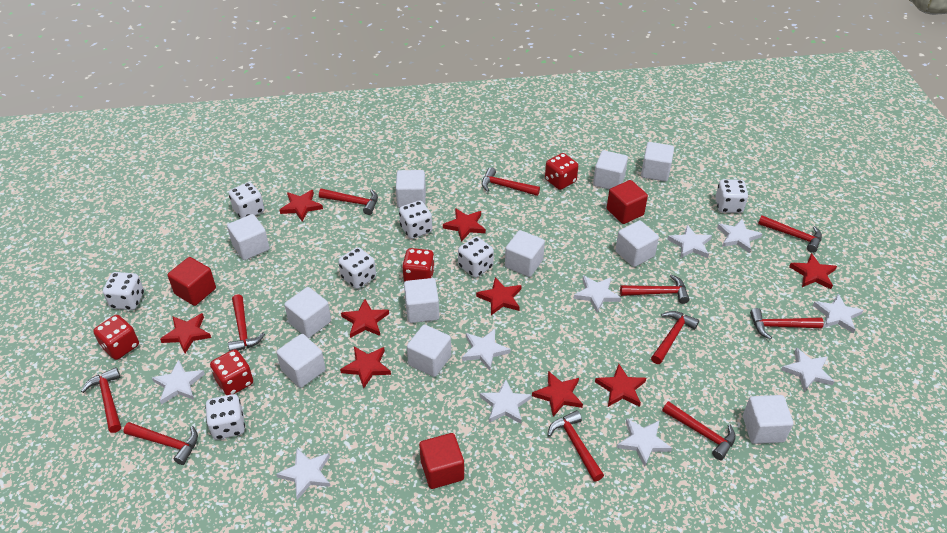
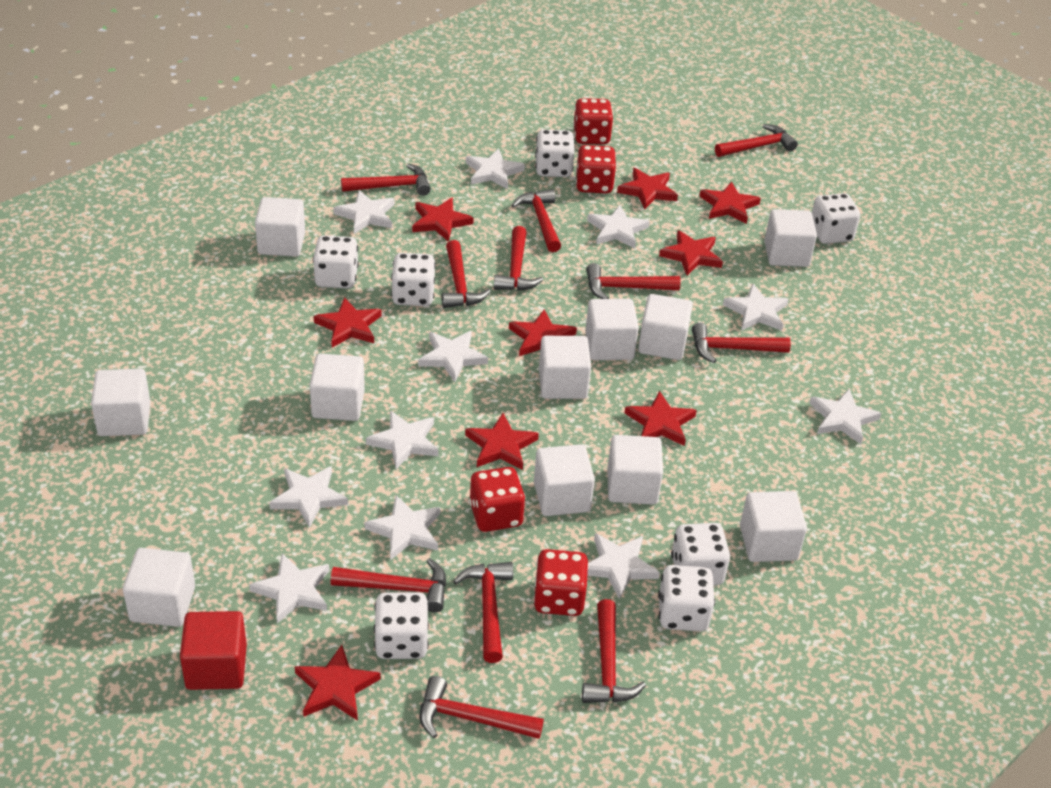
red cube: [167,257,216,306] [419,433,464,489] [607,180,648,224] = 3 -> [180,611,247,690] = 1
white star: [152,360,205,405] [276,448,330,500] [462,329,511,371] [480,379,531,424] [573,275,621,313] [617,419,672,466] [667,225,712,258] [717,219,762,253] [781,347,835,392] [813,293,864,334] = 10 -> [249,553,329,624] [269,466,348,528] [333,190,394,234] [365,495,440,560] [366,410,439,469] [418,331,488,382] [466,148,525,189] [587,205,650,248] [587,533,660,600] [723,284,789,331] [809,389,881,444] = 11

